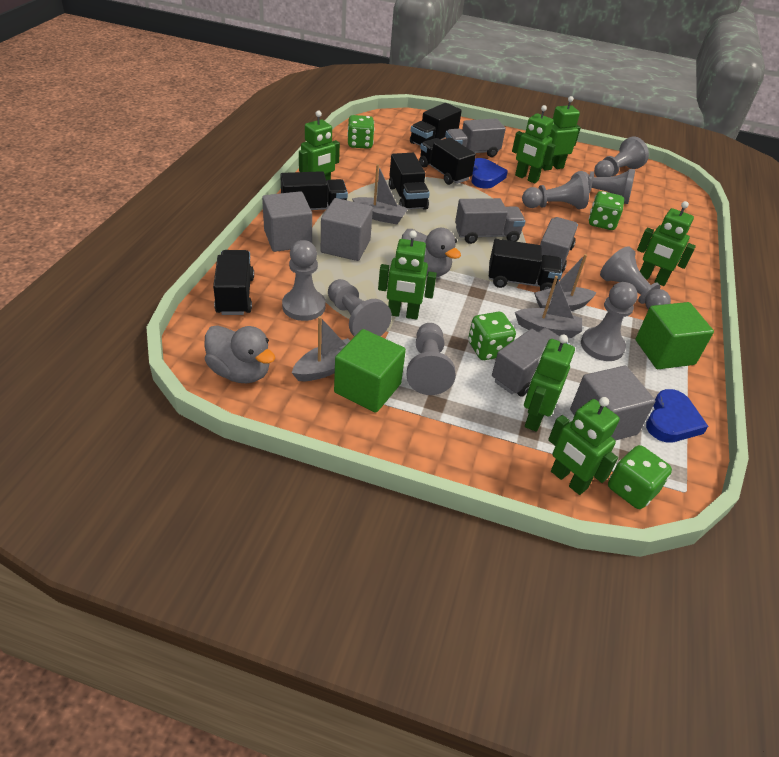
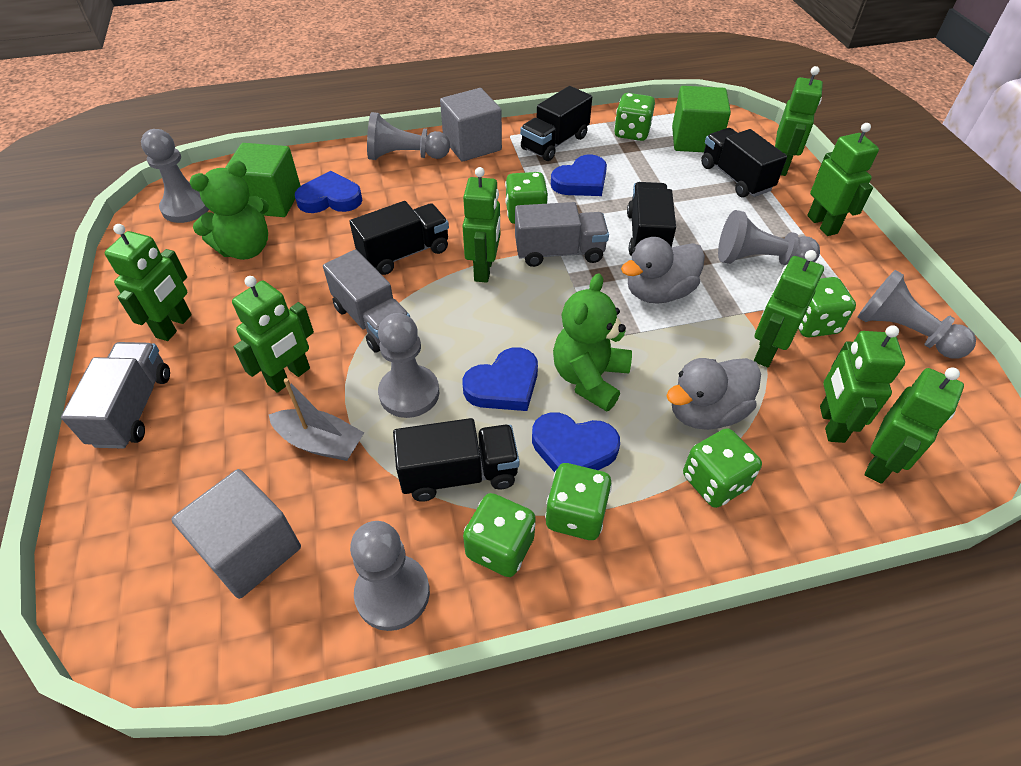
black truck: [213,250,254,315] [280,171,348,210] [389,153,430,210] [410,103,462,146] [419,138,476,185] [489,239,562,291] = 6 -> [350,201,449,275] [393,418,519,502] [520,86,592,161] [627,182,676,256] [701,128,787,197] = 5
blue heart: [472,158,508,189] [646,389,708,443] = 2 -> [295,171,363,213] [463,347,538,411] [532,412,620,472] [551,154,607,196] = 4
green dice: [347,115,375,149] [468,312,516,360] [589,191,624,230] [608,445,672,509] = 4 -> [463,493,536,577] [505,172,548,224] [545,463,612,540] [614,93,655,141] [683,428,762,508] [798,277,856,337] = 6
green robot: [299,110,340,181] [378,230,437,320] [512,105,556,184] [524,334,575,432] [542,96,581,171] [548,397,620,495] [637,201,696,286] = 7 -> [105,224,192,341] [232,276,314,393] [462,167,500,283] [754,250,824,367] [775,66,823,176] [807,123,879,236] [820,325,905,443] [865,367,964,484] = 8
green teddy bear: none = 0 -> [190,160,269,260] [553,273,632,412] = 2
grey boat: [292,316,350,381] [352,164,408,224] [515,276,582,338] [534,254,597,311] = 4 -> [269,378,364,461] = 1
grey cube: [262,191,312,252] [321,198,373,261] [570,366,655,441] = 3 -> [171,469,301,599] [440,88,502,161] = 2
grey pawn: [282,240,326,321] [328,279,392,337] [407,323,456,395] [522,173,589,209] [571,169,635,204] [581,282,638,361] [594,137,649,177] [600,246,671,310] = 8 -> [141,129,209,223] [350,521,430,631] [367,112,450,160] [378,313,440,418] [718,210,820,265] [858,270,976,359] = 6
grey truck: [445,118,506,157] [455,198,525,244] [492,328,568,397] [540,217,578,273] = 4 -> [61,342,170,449] [323,249,410,353] [515,202,609,267] = 3

